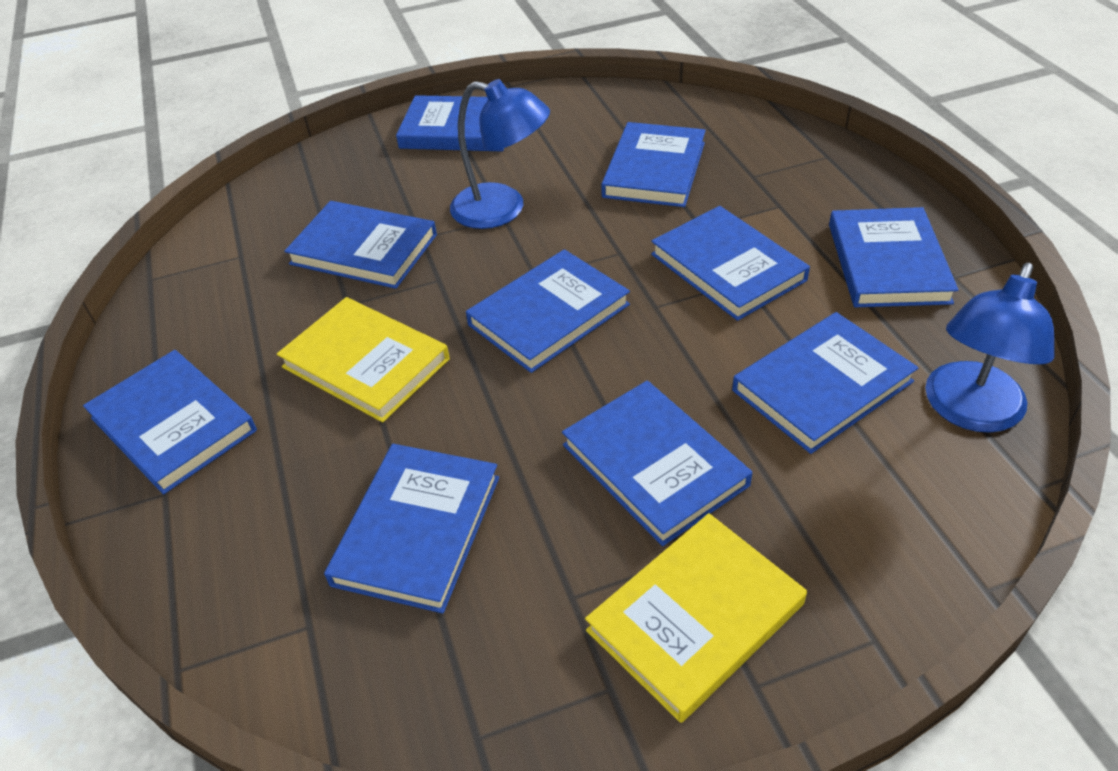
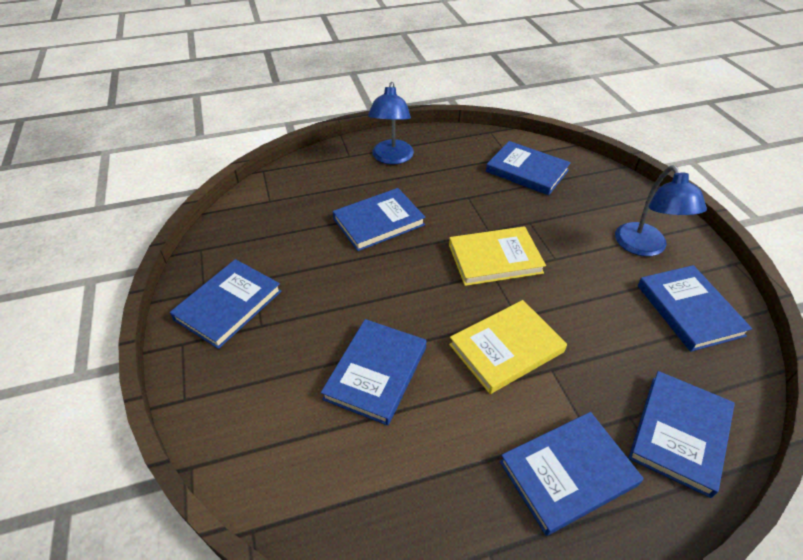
blue book: [83,350,257,494] [284,201,437,289] [324,444,499,614] [396,95,504,152] [466,249,630,373] [562,381,752,546] [601,122,706,207] [651,206,810,321] [732,312,918,454] [829,207,959,307] = 10 -> [170,259,281,349] [321,319,426,426] [333,188,425,251] [486,141,571,195] [499,412,644,536] [628,371,735,498] [638,265,752,352] = 7

